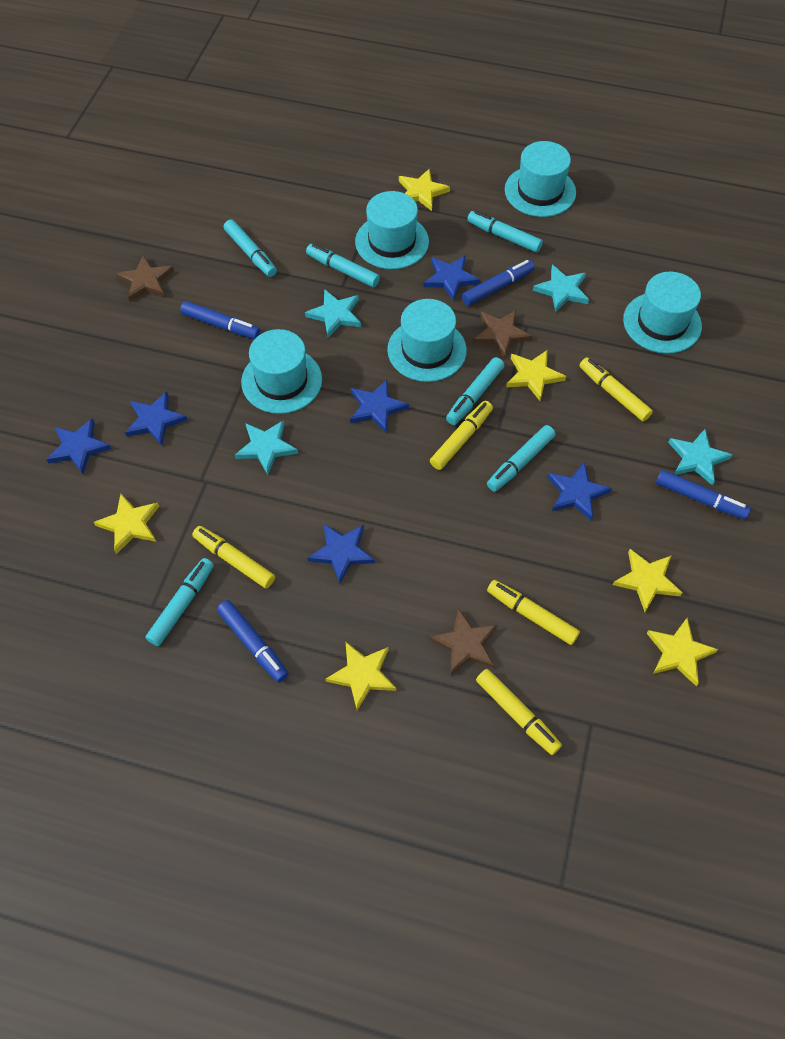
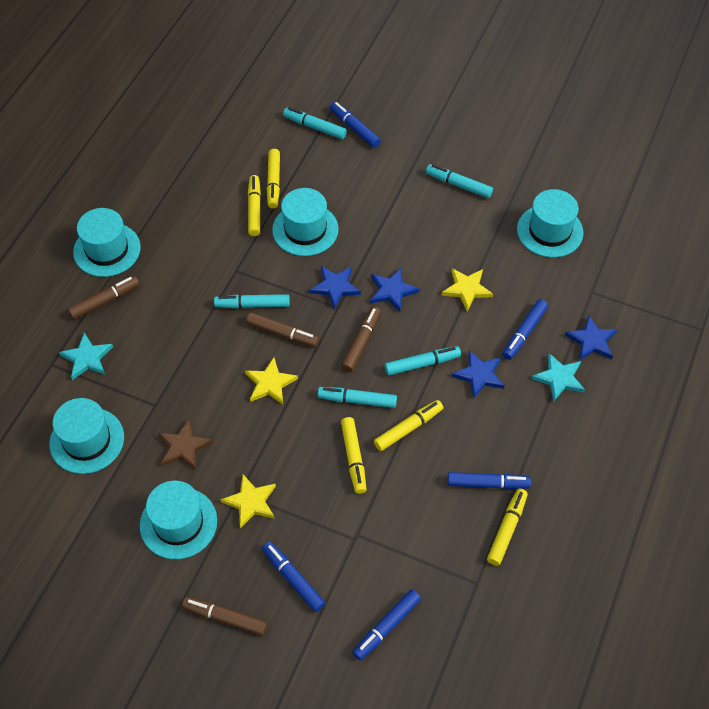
blue marker: [180,301,260,339] [217,600,289,683] [462,260,535,306] [656,470,751,519] = 4 -> [262,542,325,612] [330,102,381,148] [352,589,421,661] [448,472,531,489] [502,299,548,360] = 5
blue star: [46,418,111,474] [125,391,187,446] [308,524,375,583] [350,380,409,433] [423,255,480,301] [548,463,612,521] = 6 -> [310,266,361,309] [370,268,419,312] [452,350,505,399] [565,316,618,361] = 4
brown marker: none = 0 -> [68,276,139,319] [182,597,268,636] [246,313,319,347] [341,307,381,372] = 4
brown star: [116,255,174,301] [429,608,498,675] [473,310,532,359] = 3 -> [158,419,213,470] = 1
turquoise marker: [145,558,214,646] [224,219,277,277] [306,244,380,287] [446,357,504,425] [467,211,543,253] [487,425,556,492] = 6 -> [214,294,290,308] [283,107,347,139] [318,387,397,408] [385,346,461,376] [426,164,493,198] = 5
turquoise star: [235,420,298,475] [305,289,361,337] [533,265,589,312] [668,429,732,486] = 4 -> [59,333,113,380] [532,353,585,402] = 2
yellow star: [94,494,159,554] [325,641,396,710] [399,169,450,211] [506,350,566,401] [613,549,682,612] [647,618,718,686] = 6 -> [220,474,276,529] [245,358,298,405] [442,268,493,311] = 3

